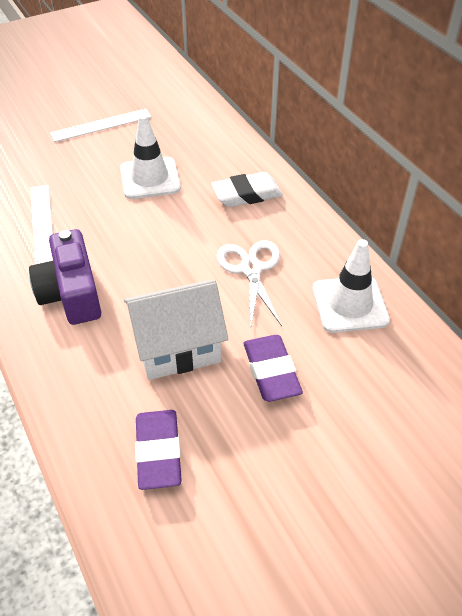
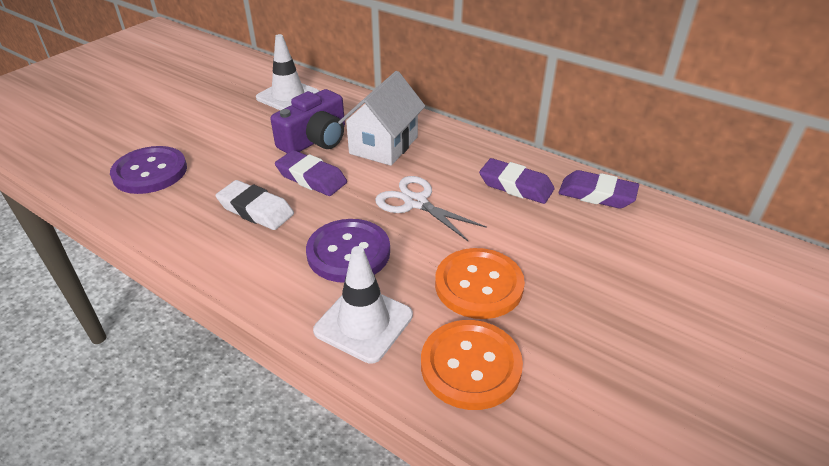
orange button: none = 0 -> [421,320,523,410] [435,248,525,319] = 2
purple button: none = 0 -> [110,146,187,194] [306,219,390,283] = 2
purple eraser: [135,410,181,490] [243,335,303,402] = 2 -> [275,150,347,196] [479,158,554,204] [558,170,639,209] = 3
white ruler: [30,185,53,264] [50,109,152,142] = 2 -> none = 0

